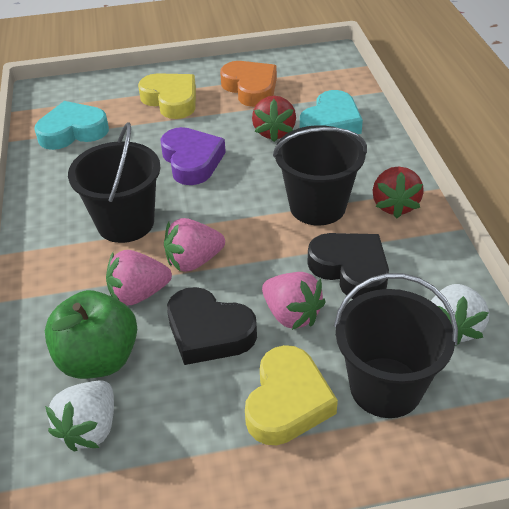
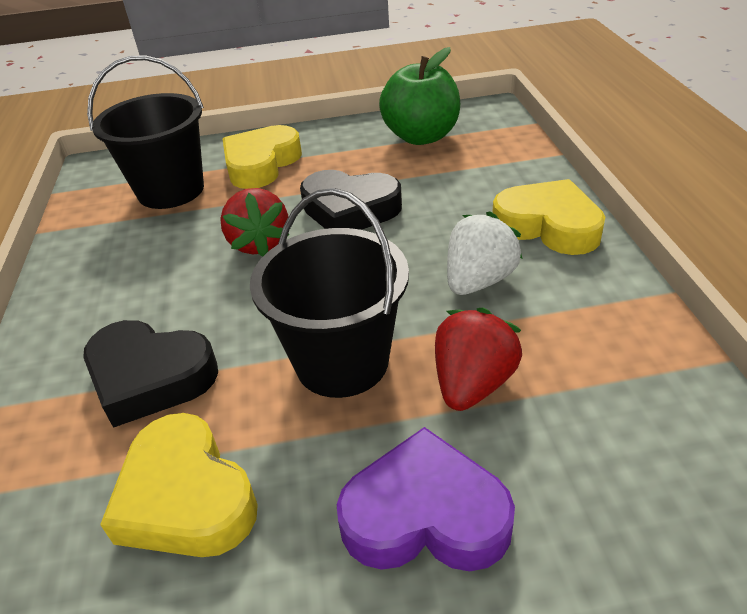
black bucket: [68,122,161,243] [273,125,367,226] [334,273,458,418] = 3 -> [87,55,204,209] [250,188,409,398] = 2
orange heart: [220,61,277,107] = 1 -> none = 0
pink strawberry: [106,250,172,305] [164,218,225,272] [262,272,326,330] = 3 -> none = 0
turquoise heart: [34,101,109,150] [300,90,363,134] = 2 -> none = 0
white strawberry: [45,380,114,452] [431,284,489,346] = 2 -> [447,211,522,295] = 1
yellow heart: [138,73,196,119] [245,345,338,445] = 2 -> [100,413,258,557] [223,125,302,189] [492,179,605,255] = 3

